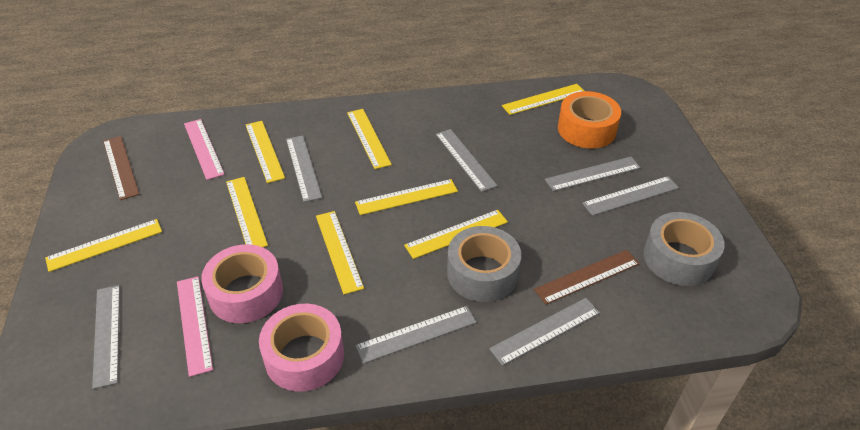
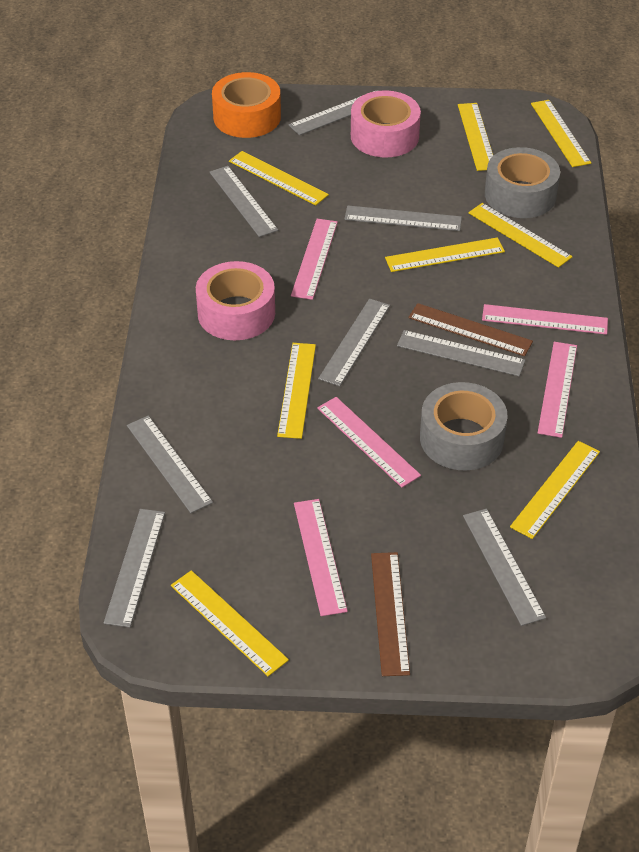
grey ruler: [92,285,120,389] [286,136,322,202] [355,306,477,364] [436,129,497,192] [489,298,600,366] [545,157,641,191] [582,176,679,216] = 7 -> [104,509,165,628] [127,416,213,513] [209,166,278,237] [289,90,378,135] [318,299,390,386] [344,206,462,231] [397,330,525,376] [463,509,546,626] = 8
pink ruler: [177,276,213,377] [184,119,225,180] = 2 -> [291,219,338,300] [294,499,348,616] [317,397,421,488] [482,304,608,335] [538,342,577,438] = 5

